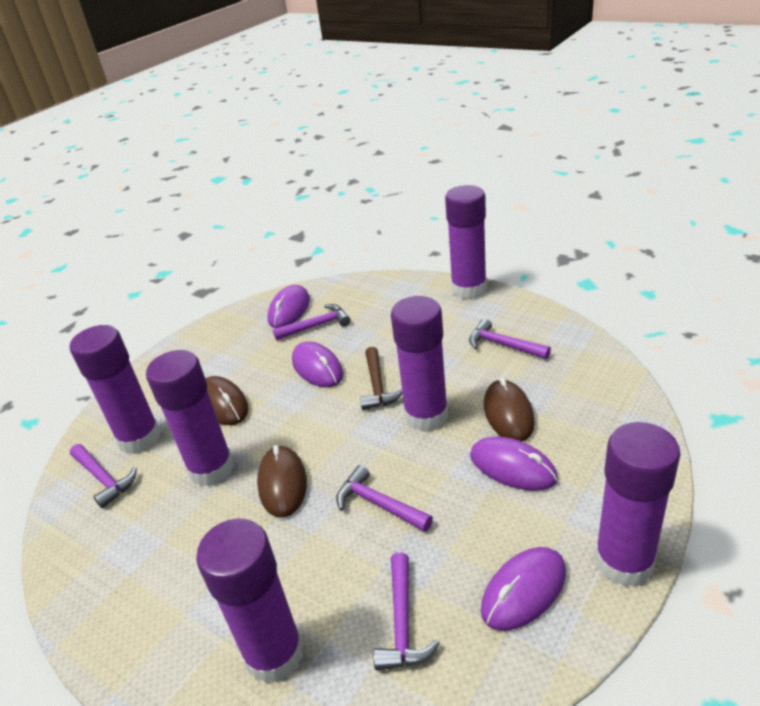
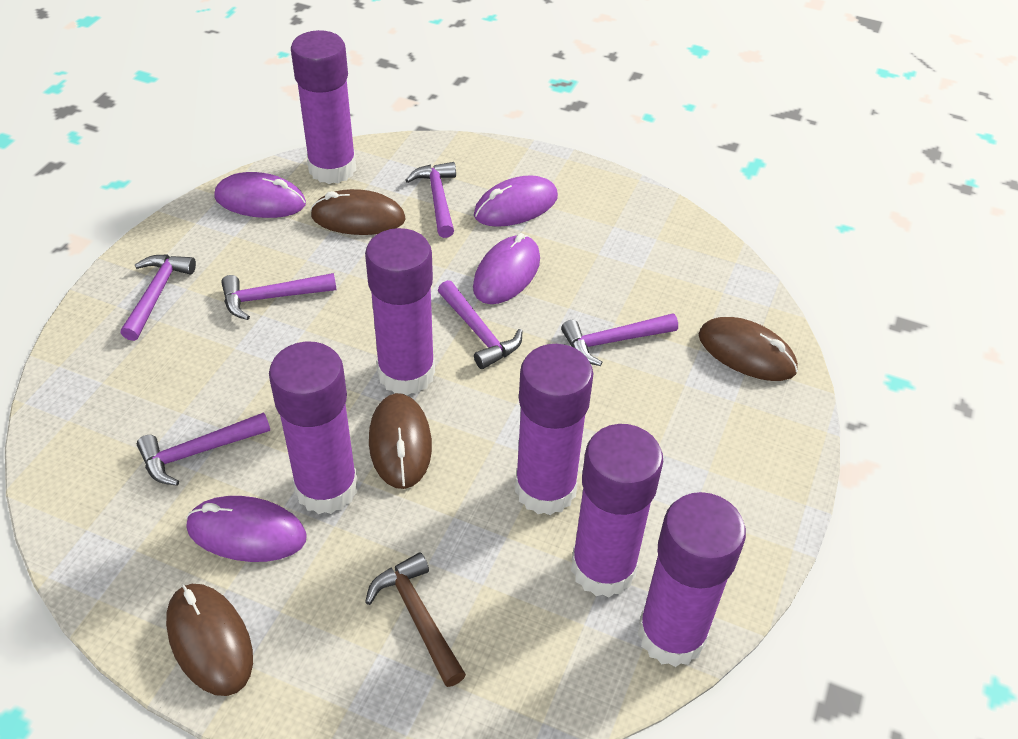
brown mouse: [205,376,249,425] [257,445,307,518] [484,378,535,441] = 3 -> [166,584,253,696] [310,189,406,235] [369,393,432,489] [699,317,798,381] = 4
purple hammer: [70,444,137,508] [273,304,351,340] [336,465,433,532] [374,553,440,671] [469,318,551,359] = 5 -> [120,254,196,341] [137,412,270,486] [221,273,336,320] [405,162,456,238] [438,280,523,369] [561,313,678,366] = 6

